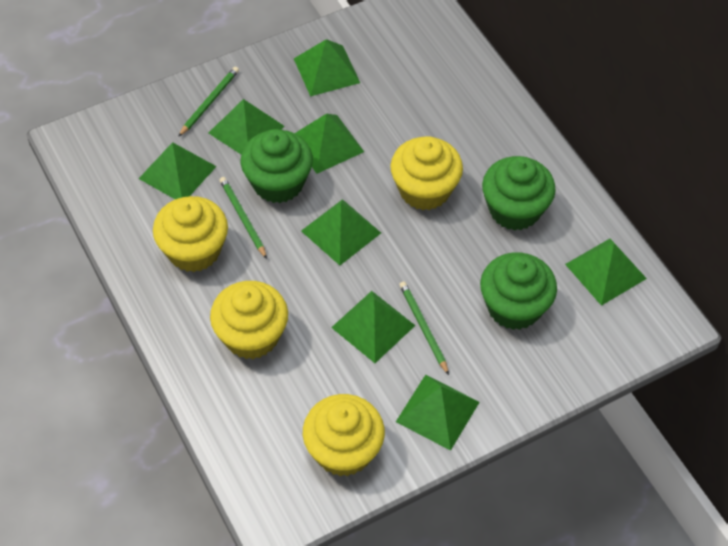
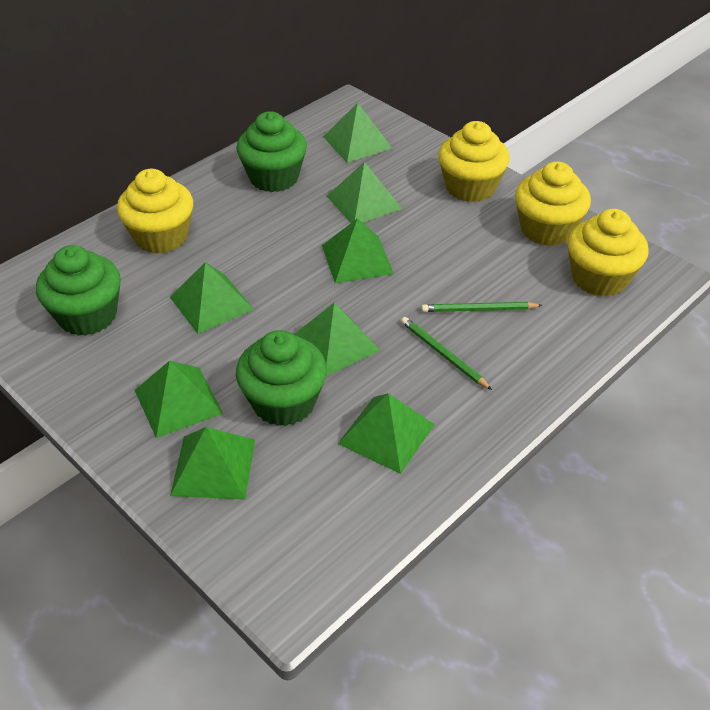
green pencil: [178,67,239,137] [220,177,267,259] [399,281,449,375] = 3 -> [401,317,492,390] [422,302,542,312] = 2

